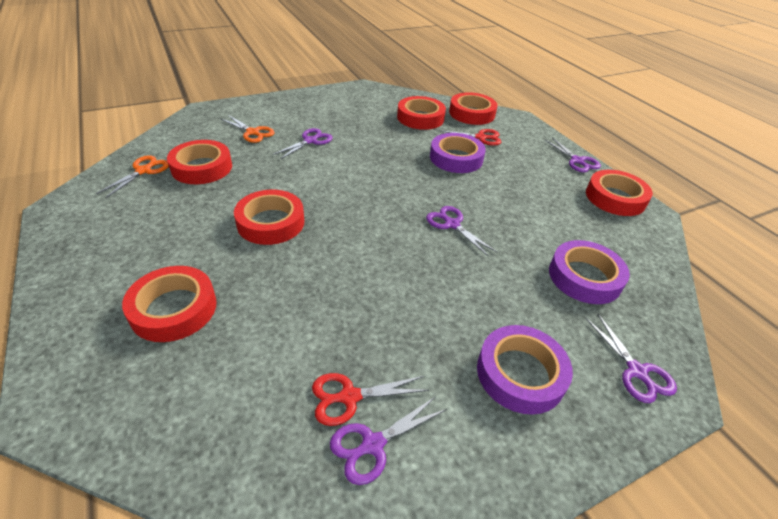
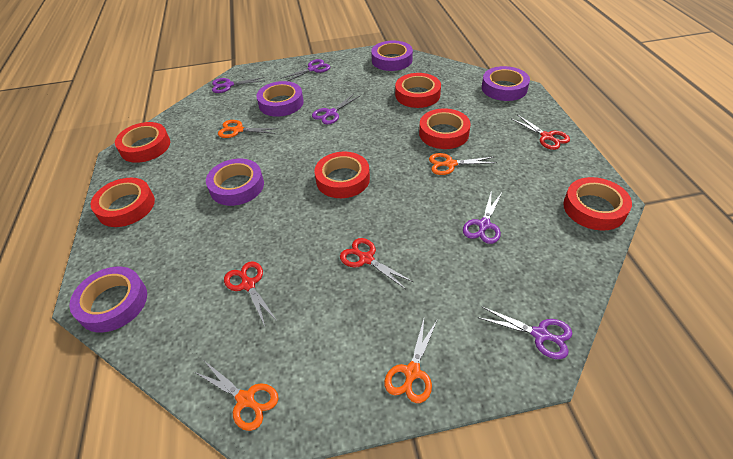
orange scissors: [96,155,169,198] [221,115,275,143] = 2 -> [194,362,279,431] [218,120,278,138] [384,319,437,403] [429,153,497,175] = 4
purple tape: [430,133,486,173] [477,325,573,415] [549,240,630,304] = 3 -> [69,267,147,332] [206,159,264,206] [256,81,304,117] [371,41,413,71] [482,66,530,101] = 5
red scissors: [312,373,429,426] [439,129,501,146] = 2 -> [224,261,277,326] [340,238,413,289] [511,114,570,150] = 3

